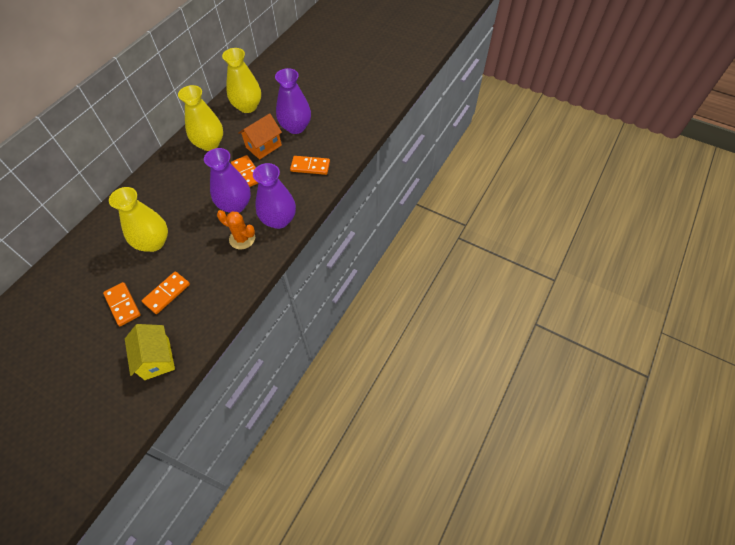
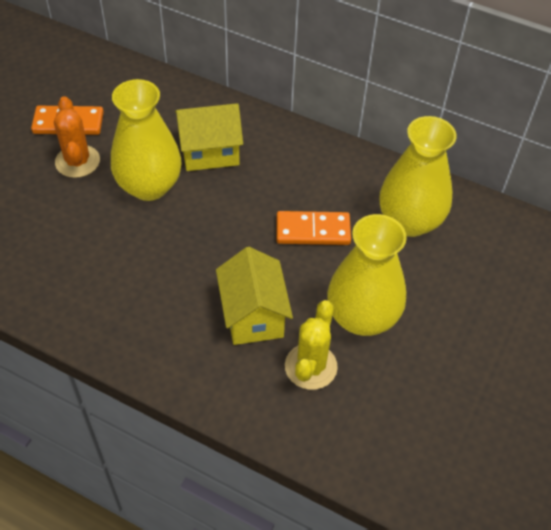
orange domino: [103,282,140,326] [142,271,190,314] [231,155,258,187] [290,156,330,175] = 4 -> [31,106,104,135] [276,211,351,245] = 2
orange house: [238,113,282,160] = 1 -> none = 0
purple vase: [204,148,251,213] [253,163,296,229] [275,68,311,134] = 3 -> none = 0
yellow cactus: none = 0 -> [285,300,338,390] = 1
yellow house: [125,324,175,380] = 1 -> [175,103,243,171] [216,247,293,345] = 2

